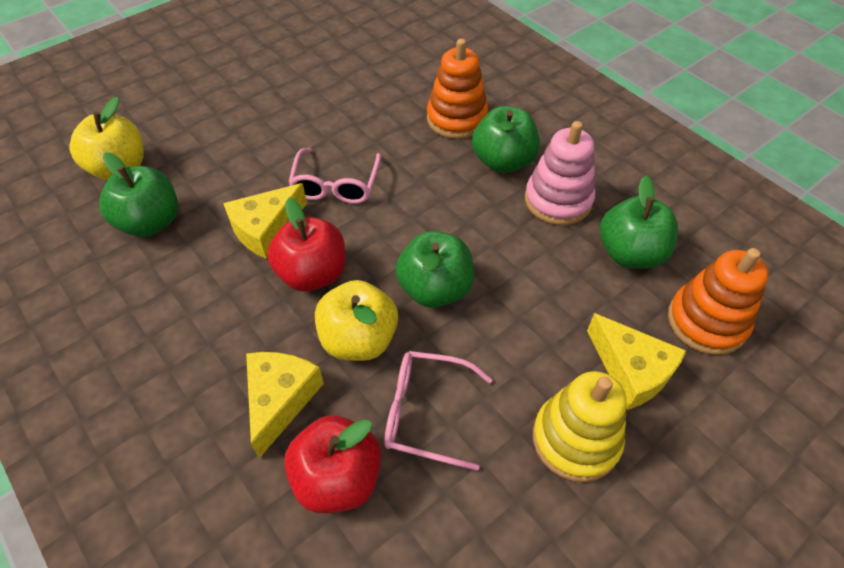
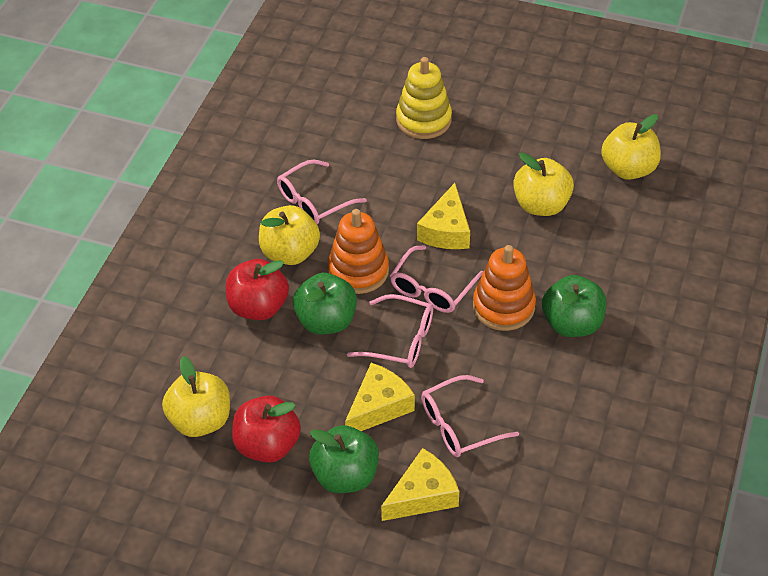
green apple: [99,152,178,237] [395,231,474,308] [472,106,540,173] [600,175,678,269] = 4 -> [293,273,357,334] [309,425,379,493] [542,275,606,337] = 3
pink glasses: [288,148,381,204] [384,351,493,471] = 2 -> [277,160,367,224] [347,294,433,368] [390,245,484,313] [421,375,519,457] = 4
pink stacking toy: [525,121,595,225] = 1 -> none = 0
yellow apple: [69,97,144,180] [315,280,398,361] = 2 -> [162,356,230,437] [259,205,320,265] [513,153,574,216] [601,114,661,180] = 4

